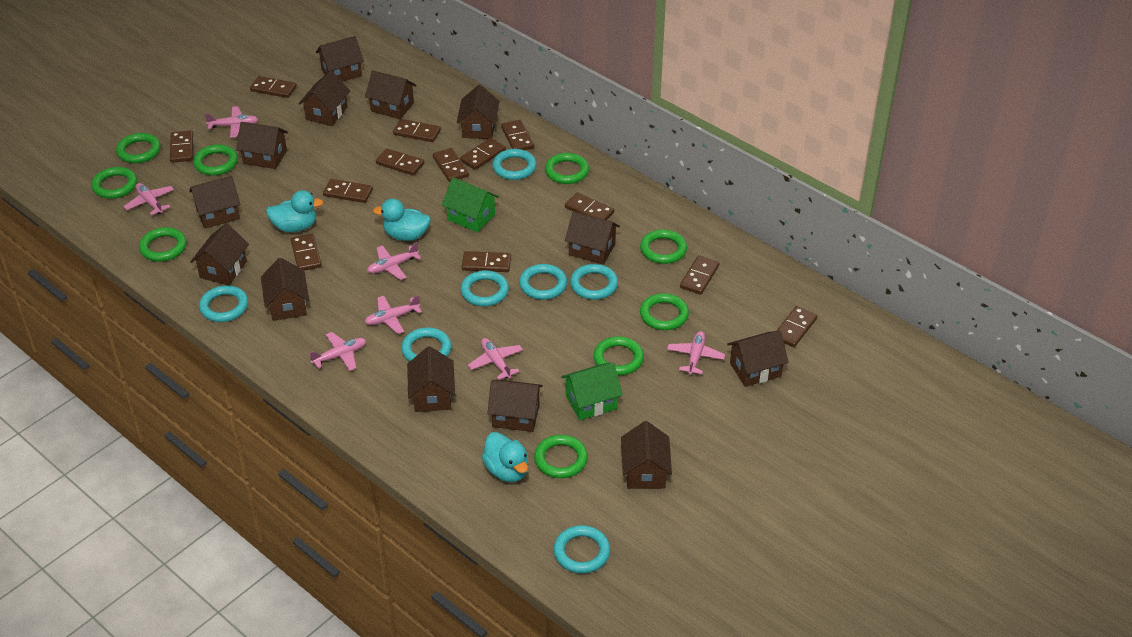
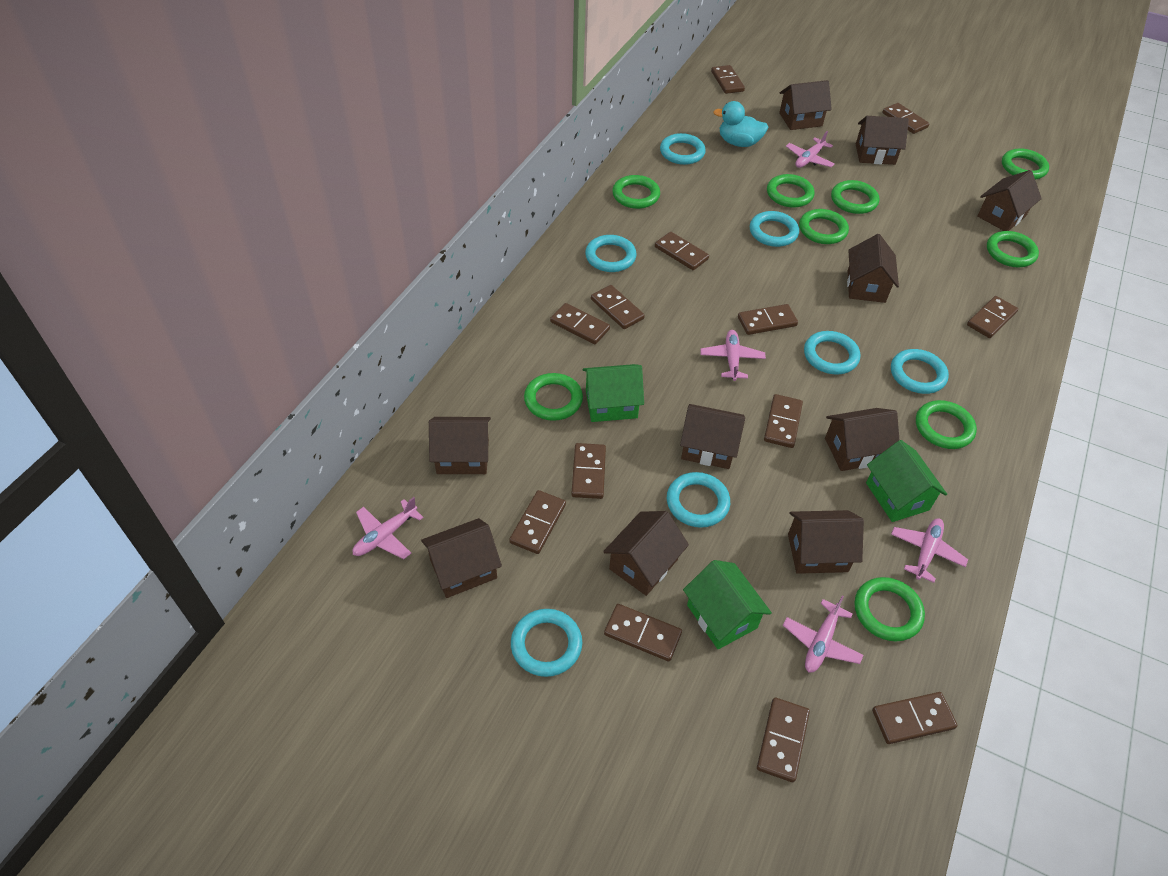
brown house: [189,176,241,228] [190,223,249,285] [236,122,288,169] [261,258,309,321] [298,71,350,126] [316,36,364,82] [365,71,416,119] [407,346,455,412] [457,85,499,139] [487,380,543,432] [565,211,620,265] [621,421,672,489] [727,331,789,387] = 13 -> [421,518,502,598] [429,417,491,474] [603,511,689,596] [680,404,745,469] [779,80,832,130] [788,510,864,574] [825,408,899,471] [847,234,899,303] [856,116,909,165] [978,170,1042,231] = 10
green house: [442,177,499,232] [561,362,623,420] = 2 -> [583,364,644,422] [683,560,772,649] [866,440,947,522] = 3
pink plane: [123,183,174,215] [205,106,259,138] [308,332,366,371] [365,295,422,334] [367,242,421,280] [468,338,523,380] [667,331,725,375] = 7 -> [353,497,424,559] [700,330,766,381] [783,596,863,672] [786,131,835,168] [891,518,968,583] = 5
turquoise duck: [266,190,323,232] [373,199,431,241] [482,432,528,482] = 3 -> [713,101,768,147] = 1

